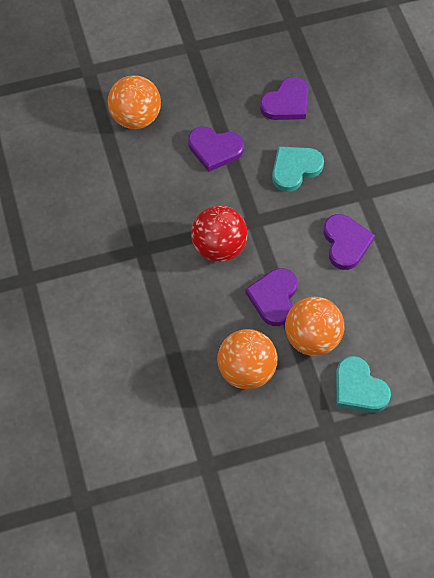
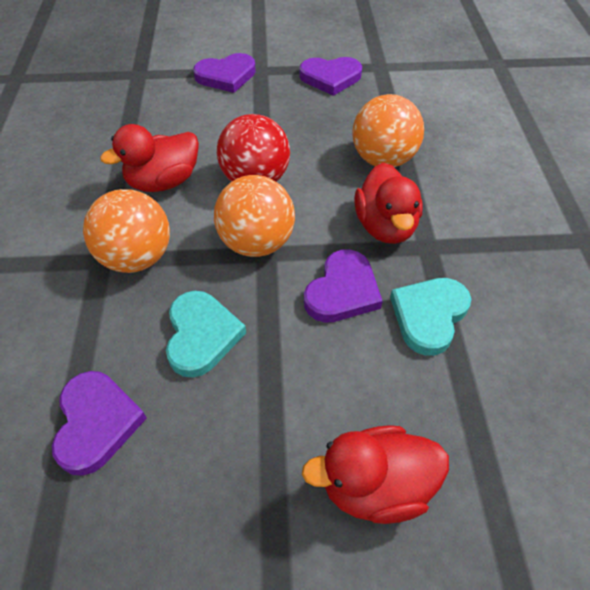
red duck: none = 0 -> [100,124,199,192] [302,425,449,524] [354,163,423,244] = 3

